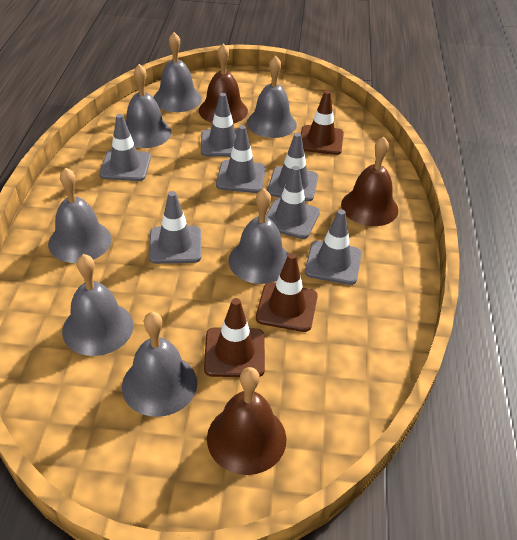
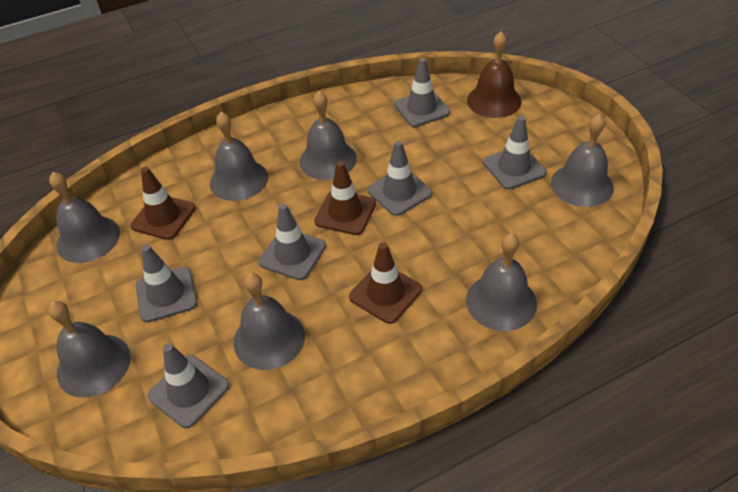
brown bell: [199,43,248,123] [207,367,287,475] [341,137,399,226] = 3 -> [467,31,521,118] = 1
grey traffic cone: [99,114,151,181] [149,191,201,264] [201,93,238,157] [216,125,266,193] [266,166,320,239] [267,133,318,202] [305,209,362,285] = 7 -> [136,245,197,322] [148,343,230,428] [258,203,326,280] [367,140,432,216] [394,58,450,127] [483,116,547,190] = 6

